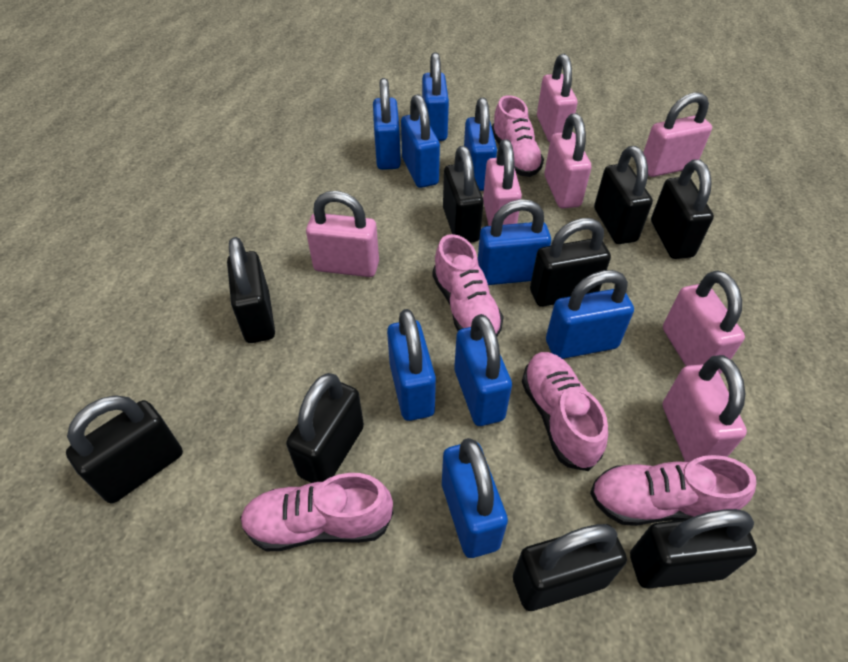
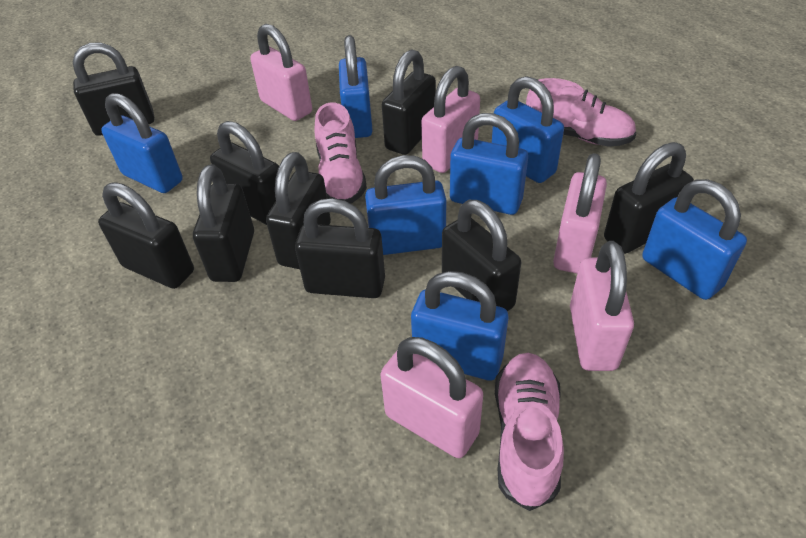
blue padlock: [373,78,401,170] [387,309,436,421] [401,94,440,188] [422,52,449,141] [442,438,508,558] [454,314,512,426] [464,98,497,191] [478,199,551,285] [546,270,634,359] = 9 -> [101,93,183,193] [339,35,373,138] [365,155,446,255] [411,271,508,381] [450,113,528,215] [492,76,564,183] [642,179,747,300] = 7
pink padlock: [306,191,379,277] [483,139,522,226] [537,54,577,142] [544,113,591,208] [643,93,712,177] [663,270,745,374] [663,355,747,462] = 7 -> [250,24,312,121] [380,337,483,458] [421,66,480,173] [553,153,607,274] [570,241,634,371] = 5
pink shoe: [240,473,393,551] [432,234,504,337] [492,95,544,177] [522,352,608,471] [590,455,756,526] = 5 -> [315,103,367,204] [495,353,564,511] [526,78,636,147] = 3

